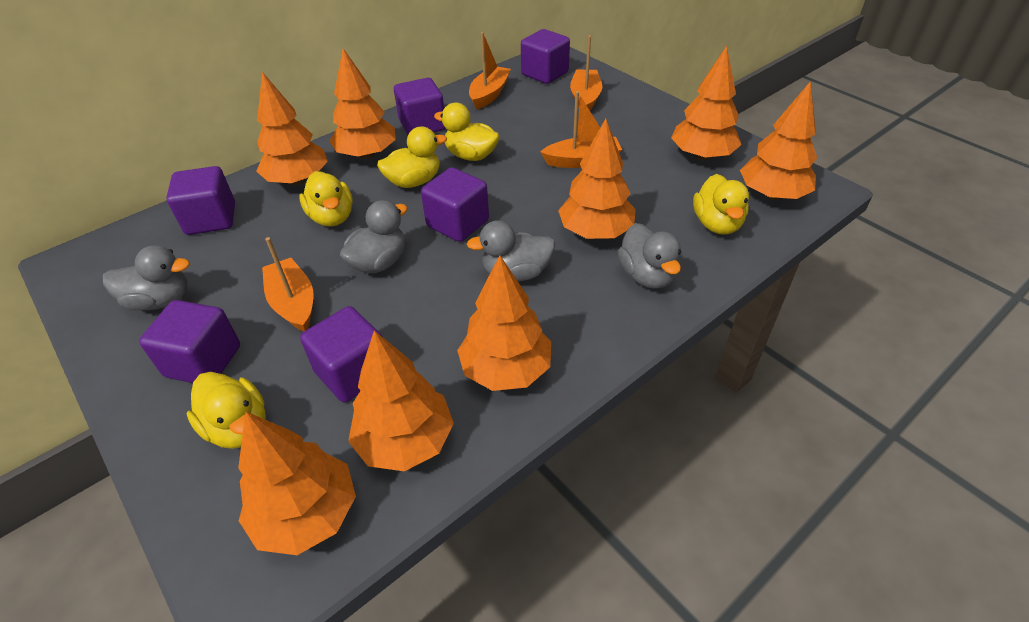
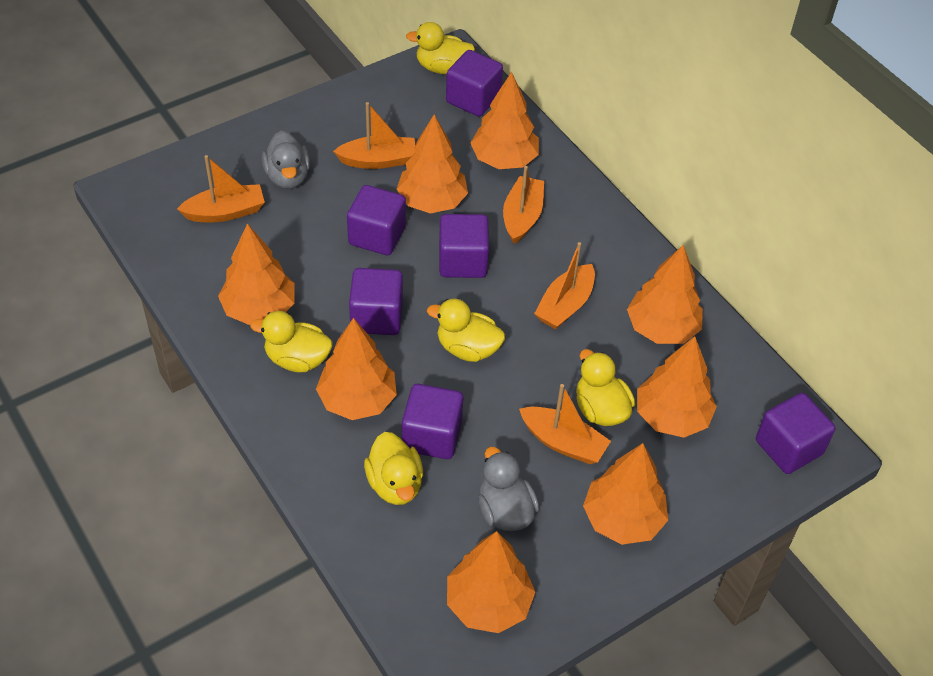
grey duck: [103,245,190,310] [340,200,408,273] [466,220,555,281] [618,223,681,289] = 4 -> [262,131,310,189] [478,447,539,531] = 2
orange boat: [262,237,313,331] [469,32,511,110] [540,91,622,168] [570,35,602,111] = 4 -> [177,155,265,222] [333,102,416,169] [503,166,544,244] [519,384,611,464] [534,242,595,329] = 5

